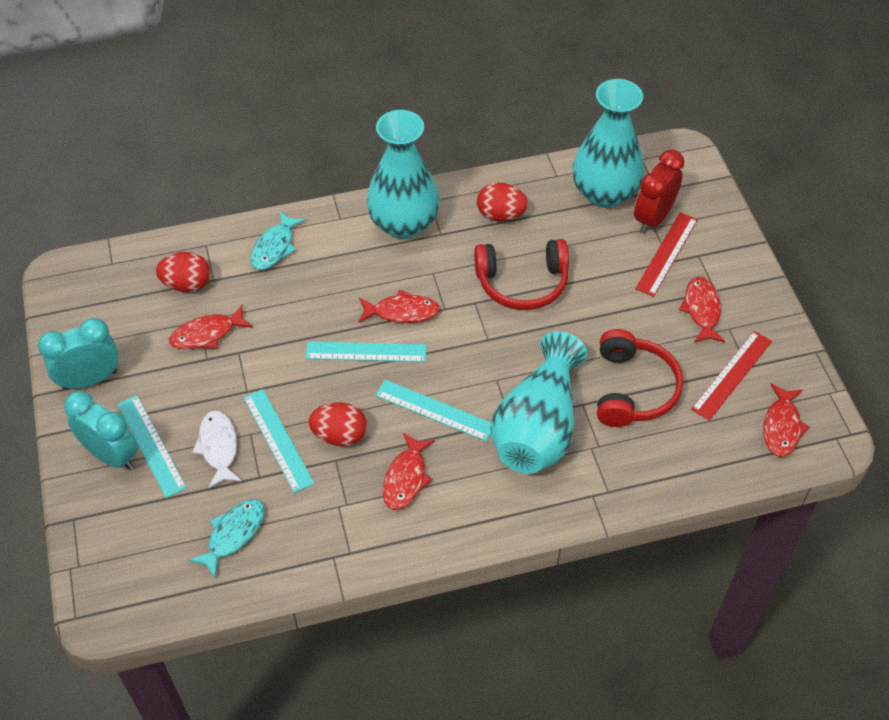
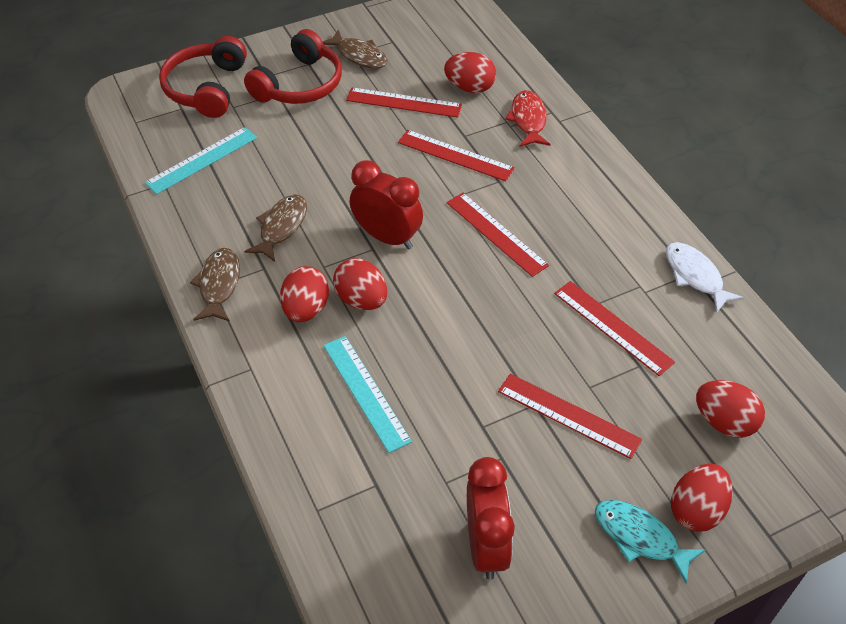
brown fish: none = 0 -> [190,248,240,321] [244,194,307,262] [322,30,388,69] = 3
red clock: [634,149,684,234] = 1 -> [350,160,423,249] [467,457,515,580] = 2
red egg: [156,252,211,292] [309,403,367,446] [477,183,528,222] = 3 -> [280,266,329,322] [333,258,387,310] [444,52,496,93] [671,463,733,532] [696,380,765,438] = 5
red fish: [169,305,253,349] [359,290,440,323] [383,432,435,510] [679,277,725,343] [763,383,809,457] = 5 -> [505,90,551,147] = 1
red ruler: [635,212,698,297] [691,331,772,421] = 2 -> [346,87,462,118] [398,130,515,182] [447,193,549,277] [498,373,642,459] [554,281,675,376] = 5
turquoise clock: [38,318,119,390] [64,391,138,470] = 2 -> none = 0
turquoise fish: [188,499,265,578] [250,211,306,270] = 2 -> [595,500,706,583] = 1
turquoise ruler: [117,395,187,498] [243,389,315,493] [305,341,427,362] [375,379,491,442] = 4 -> [145,127,257,194] [323,336,412,453] = 2
turquoise vase: [367,110,439,239] [491,331,587,474] [572,79,644,208] = 3 -> none = 0

